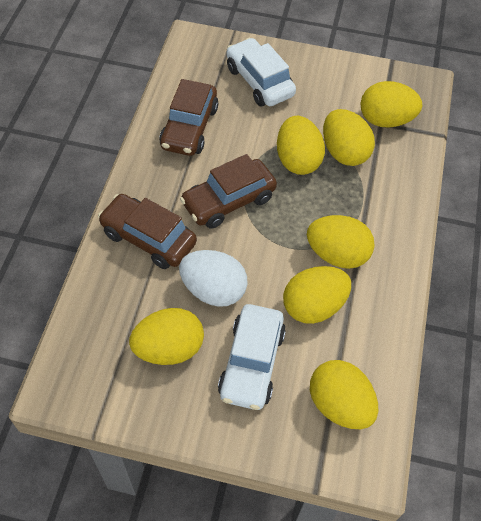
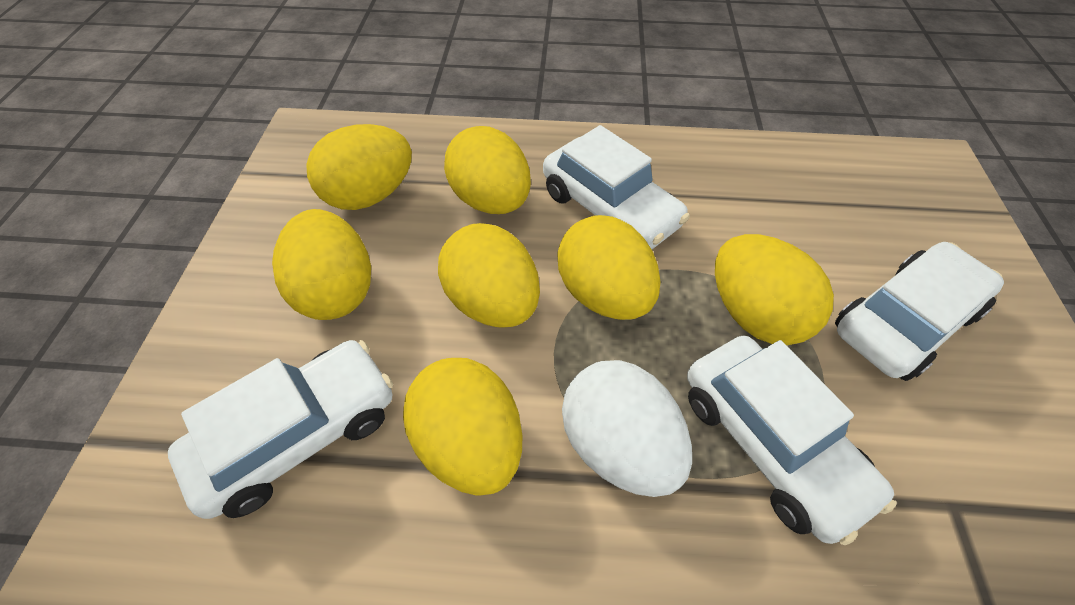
brown car: [98,194,197,269] [159,79,218,156] [180,154,277,229] = 3 -> none = 0
white car: [218,304,286,410] [227,38,296,107] = 2 -> [168,340,393,519] [543,125,690,249] [687,336,897,545] [835,242,1004,381] = 4

